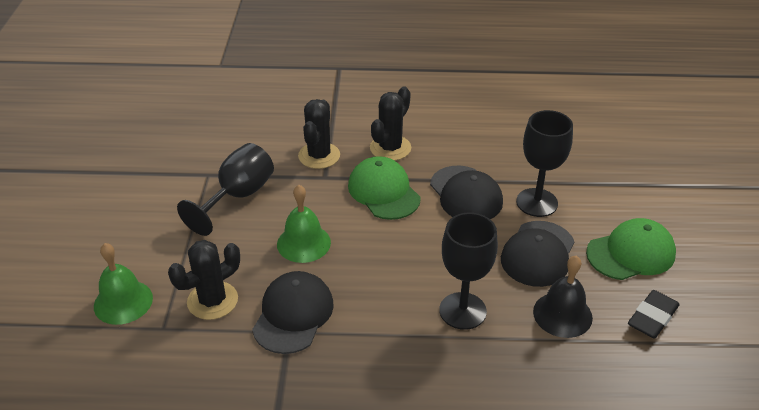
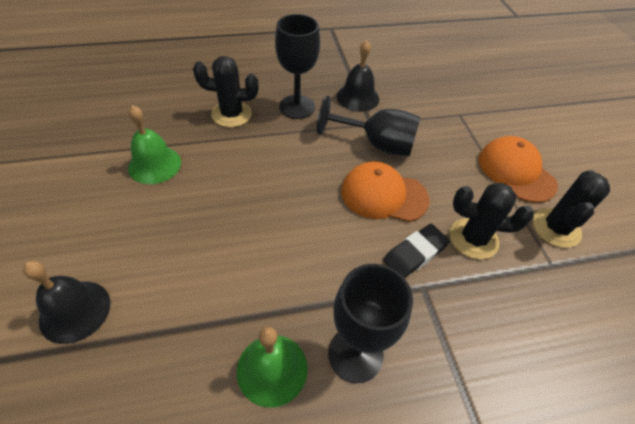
black bell: [533,256,593,338] = 1 -> [23,261,110,344] [337,40,379,112] = 2
black cap: [252,271,334,354] [430,166,503,219] [501,221,575,287] = 3 -> none = 0
green cap: [348,156,421,220] [586,218,676,280] = 2 -> none = 0
orange cap: none = 0 -> [341,161,430,222] [478,136,558,203] = 2

